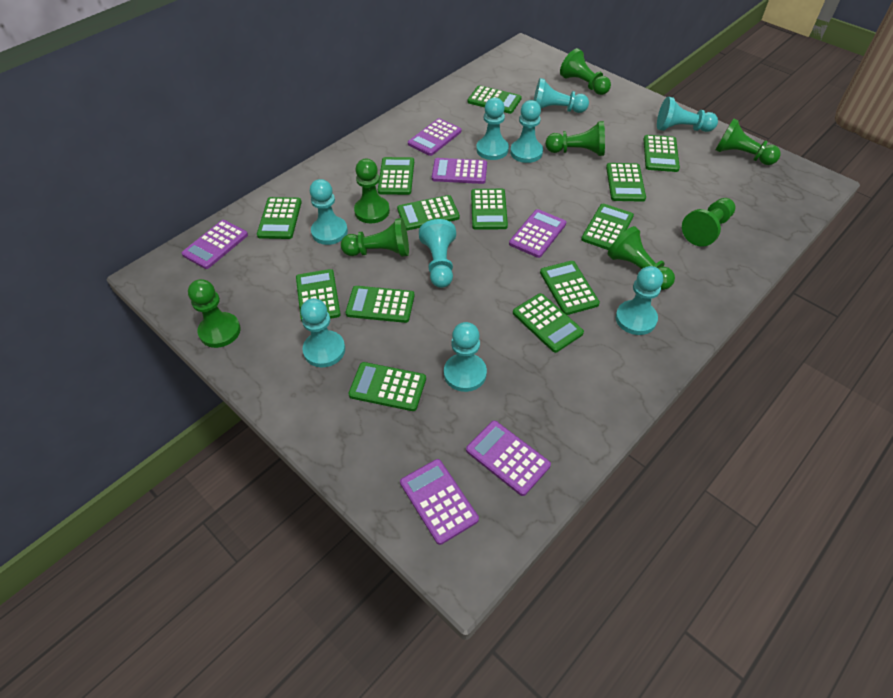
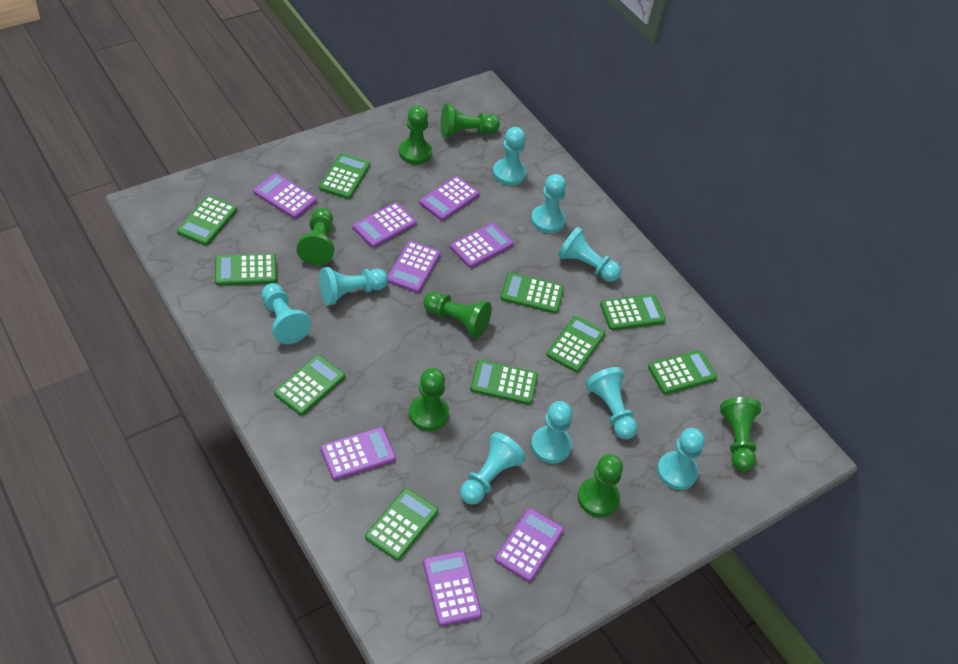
green calculator: [257,197,302,239] [296,269,341,321] [345,286,414,323] [348,362,426,411] [378,157,414,195] [397,195,460,230] [468,85,522,114] [471,189,508,230] [513,293,584,353] [540,261,600,315] [581,204,634,250] [606,163,646,202] [643,135,680,172] = 13 -> [177,195,237,245] [215,253,277,285] [274,355,345,415] [319,153,370,199] [365,488,438,561] [470,360,538,405] [501,272,564,314] [546,316,606,372] [600,294,666,330] [648,350,717,394] = 10
green pawn: [188,279,241,348] [341,218,409,257] [354,159,390,223] [545,121,605,156] [560,48,611,95] [608,226,675,290] [682,198,735,247] [715,118,781,165] = 8 -> [297,208,334,265] [399,105,432,164] [409,368,449,431] [423,291,492,338] [440,104,500,138] [578,454,623,517] [720,397,761,471] = 7
purple calculator: [182,220,248,269] [400,459,479,545] [408,118,461,156] [432,158,487,184] [466,421,551,496] [509,209,566,258] = 6 -> [253,173,317,219] [321,427,396,480] [353,202,417,248] [388,241,441,293] [419,176,479,221] [423,551,482,626] [450,223,514,268] [495,508,564,582] = 8

